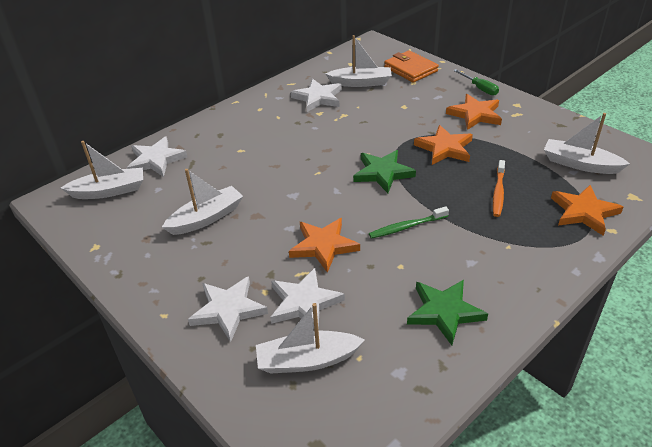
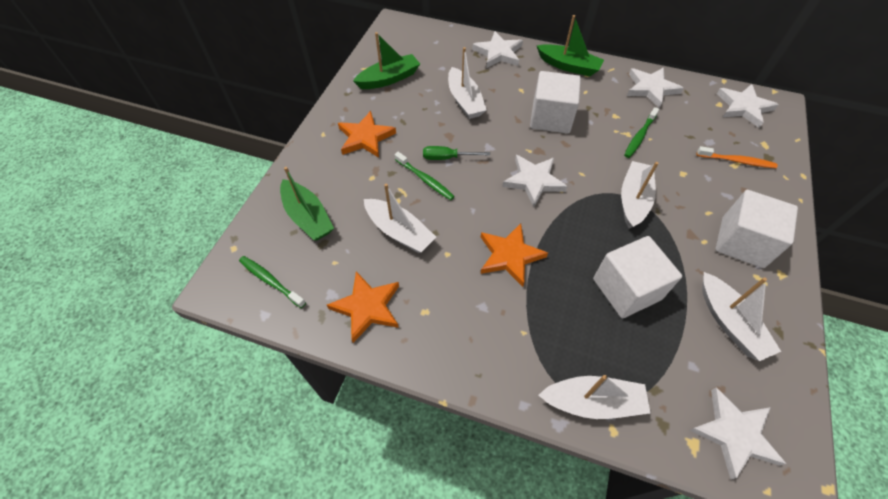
green boat: none = 0 -> [280,167,334,241] [353,32,420,89] [537,15,604,76] = 3
green star: [353,150,416,193] [407,280,488,345] = 2 -> none = 0
green toothbrush: [369,206,449,239] = 1 -> [239,256,306,308] [395,152,455,200] [624,107,659,158] = 3
orange star: [289,218,360,273] [414,125,473,165] [446,94,502,130] [551,185,623,236] = 4 -> [327,272,399,343] [338,111,396,158] [481,223,548,287] = 3
orange wallet: [384,50,439,83] = 1 -> none = 0
white cube: none = 0 -> [530,71,581,134] [593,236,682,318] [715,190,798,268] = 3
white star: [127,136,187,177] [188,276,268,342] [270,268,345,330] [291,79,342,112] = 4 -> [472,31,523,68] [502,155,568,207] [627,67,684,109] [689,387,786,480] [717,84,779,128] = 5

